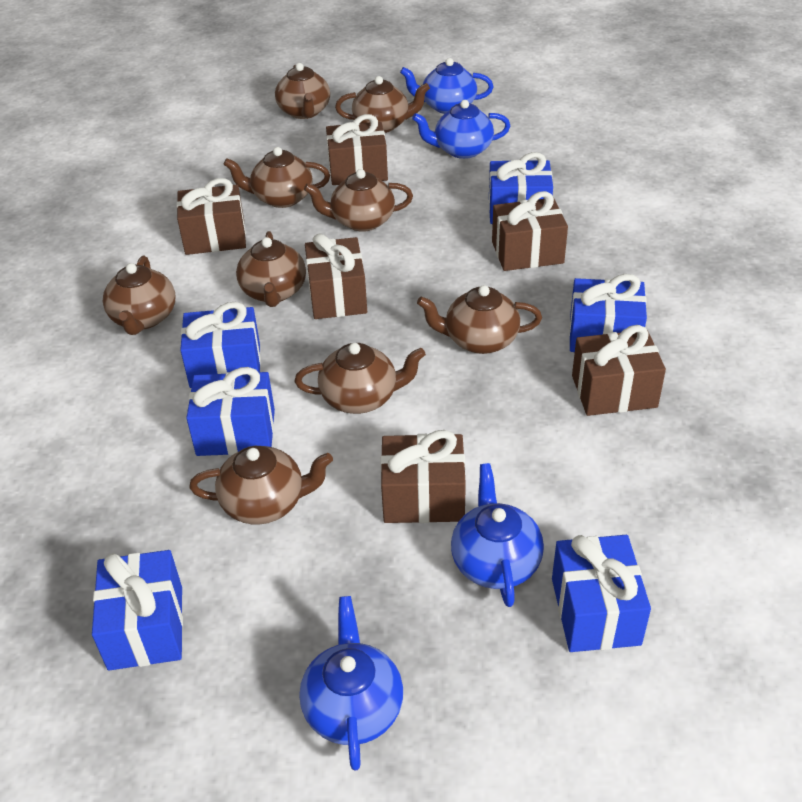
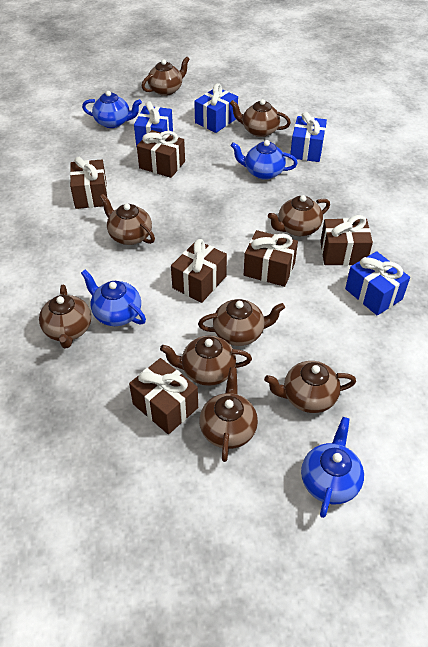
blue gift: [92,550,183,670] [180,302,261,388] [186,367,275,456] [489,152,553,224] [552,535,651,652] [569,274,647,352] = 6 -> [134,101,173,147] [194,83,238,133] [290,112,327,162] [345,251,410,316] = 4

